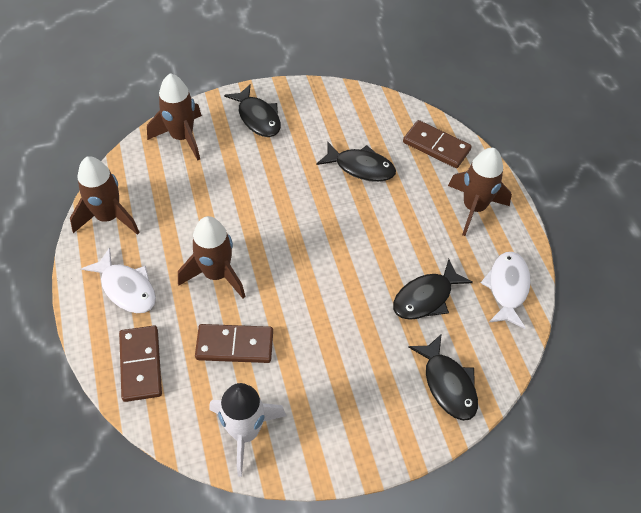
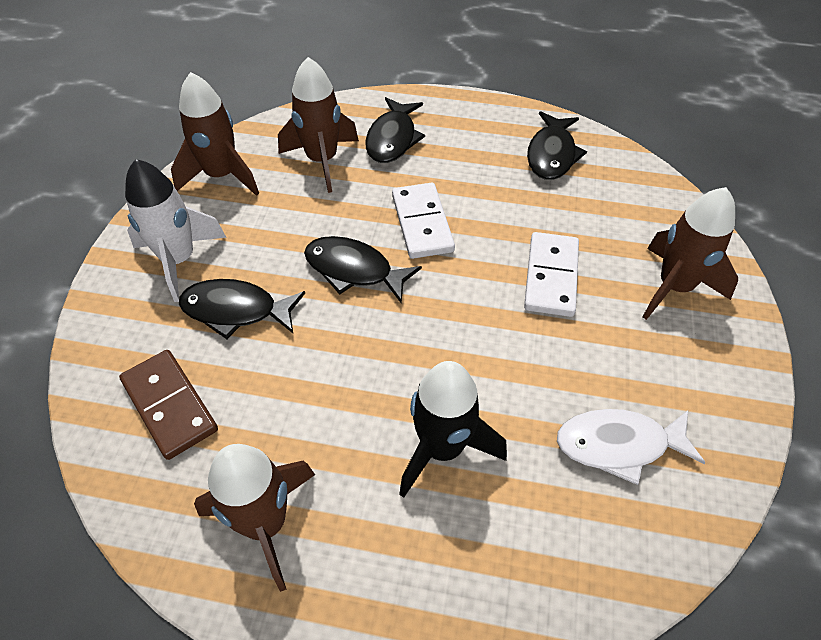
black rocket: none = 0 -> [399,361,507,498] = 1
brown domino: [119,325,162,402] [195,324,273,363] [403,120,472,168] = 3 -> [119,350,218,460] = 1
white domino: none = 0 -> [392,183,455,259] [524,232,579,317] = 2
white fish: [81,247,156,313] [481,252,531,329] = 2 -> [557,409,706,485] = 1

